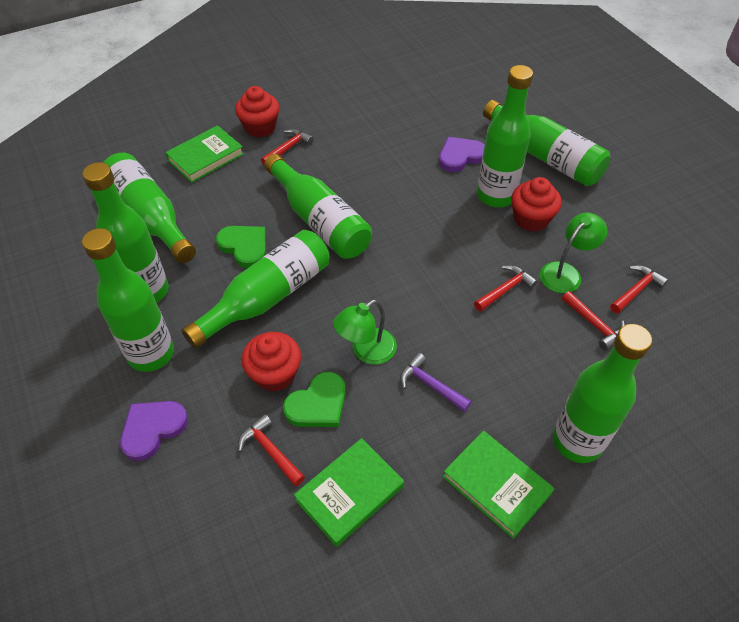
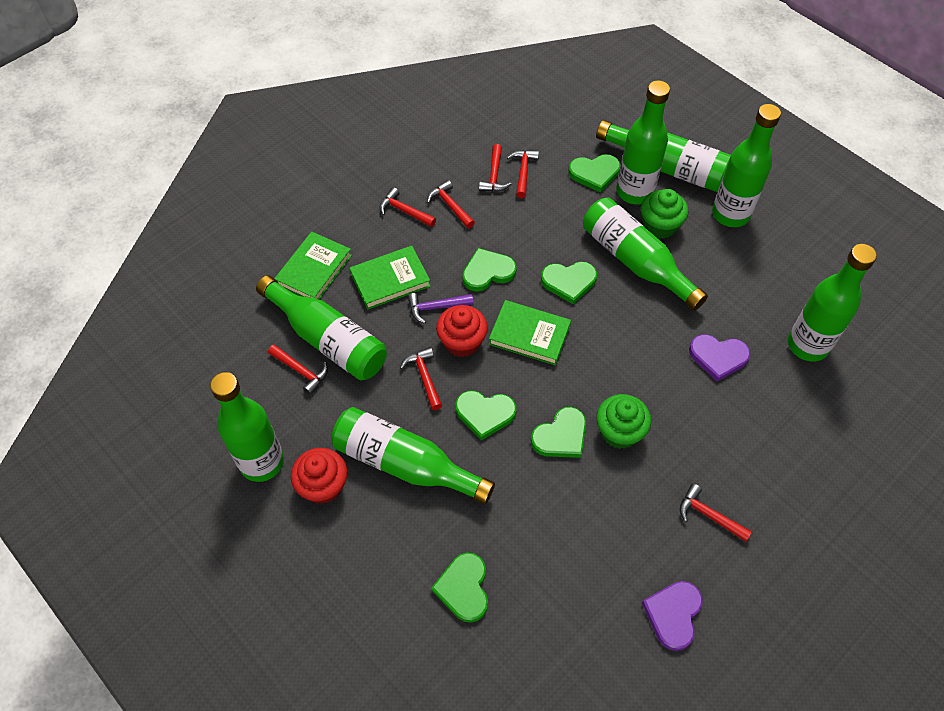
green cupcake: none = 0 -> [596,394,651,449] [641,189,688,239] = 2
green heart: [216,226,266,268] [283,372,346,427] = 2 -> [431,553,488,623] [455,390,517,440] [462,248,517,292] [531,407,586,458] [541,262,597,304] [569,154,620,193] = 6
green lamp: [333,299,397,365] [540,213,607,293] = 2 -> none = 0
red cupcake: [235,86,279,137] [241,332,301,392] [511,177,562,232] = 3 -> [291,448,347,504] [436,305,488,357] = 2
red hammer: [238,414,305,486] [261,129,314,165] [474,265,538,311] [562,291,625,351] [610,265,668,313] = 5 -> [268,345,328,395] [379,187,436,227] [400,347,442,410] [427,180,475,228] [479,144,512,192] [507,150,539,198] [680,484,752,542] = 7

